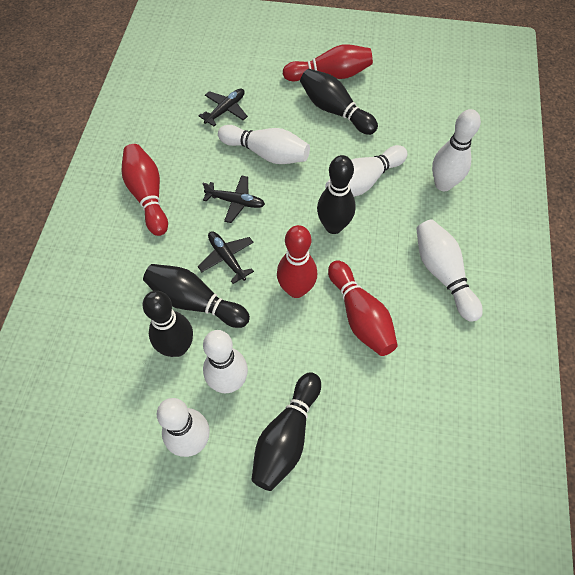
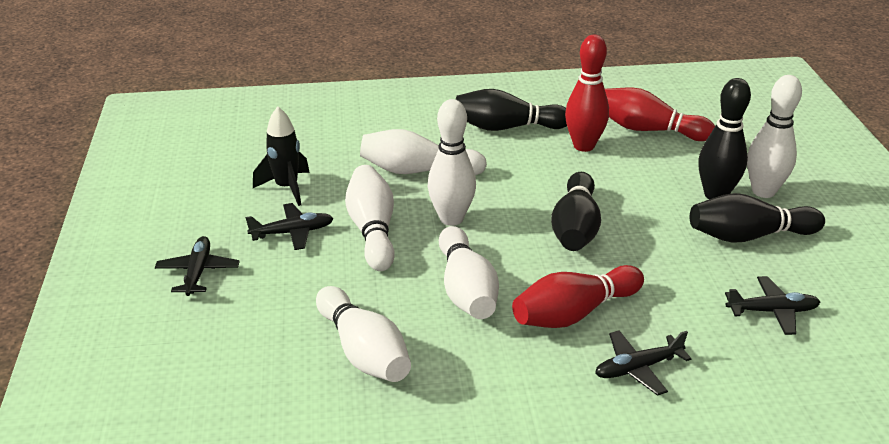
black bowling pin: [142,291,193,357] [143,264,250,328] [251,372,321,491] [300,69,378,135] [317,155,356,234] = 5 -> [456,89,567,131] [551,172,601,251] [690,193,825,243] [698,78,751,199] = 4
black plane: [198,89,248,126] [198,231,254,284] [203,175,265,223] = 3 -> [155,236,240,296] [245,203,334,250] [595,330,692,396] [725,276,820,335] = 4
black rocket: none = 0 -> [253,107,310,206] = 1
red bowling pin: [122,144,168,236] [277,225,317,298] [283,44,373,82] [328,260,398,356] = 4 -> [512,265,644,328] [565,35,609,152] [605,87,715,141] = 3

